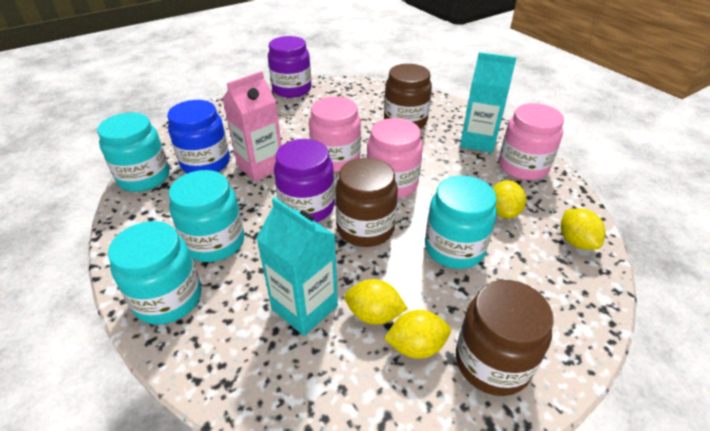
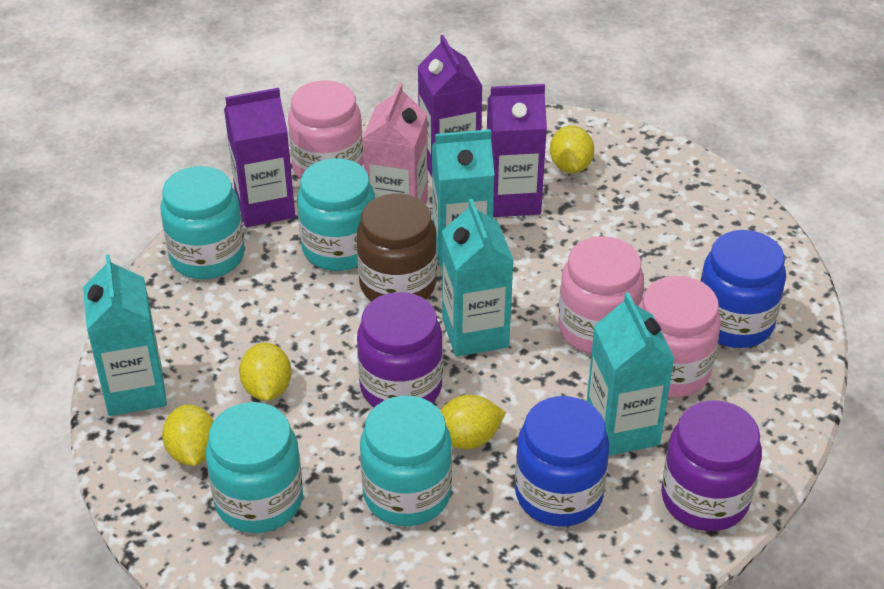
blue jar: [167,100,230,173] = 1 -> [515,396,610,527] [700,230,786,348] = 2
brown jar: [335,158,398,247] [384,64,432,129] [456,280,554,396] = 3 -> [357,194,437,301] = 1
purple carton: none = 0 -> [224,88,295,227] [418,35,482,177] [487,84,547,217] = 3
turquoise carton: [256,197,338,336] [460,52,517,153] = 2 -> [83,254,167,416] [432,129,495,266] [442,199,514,357] [586,292,675,456] = 4

